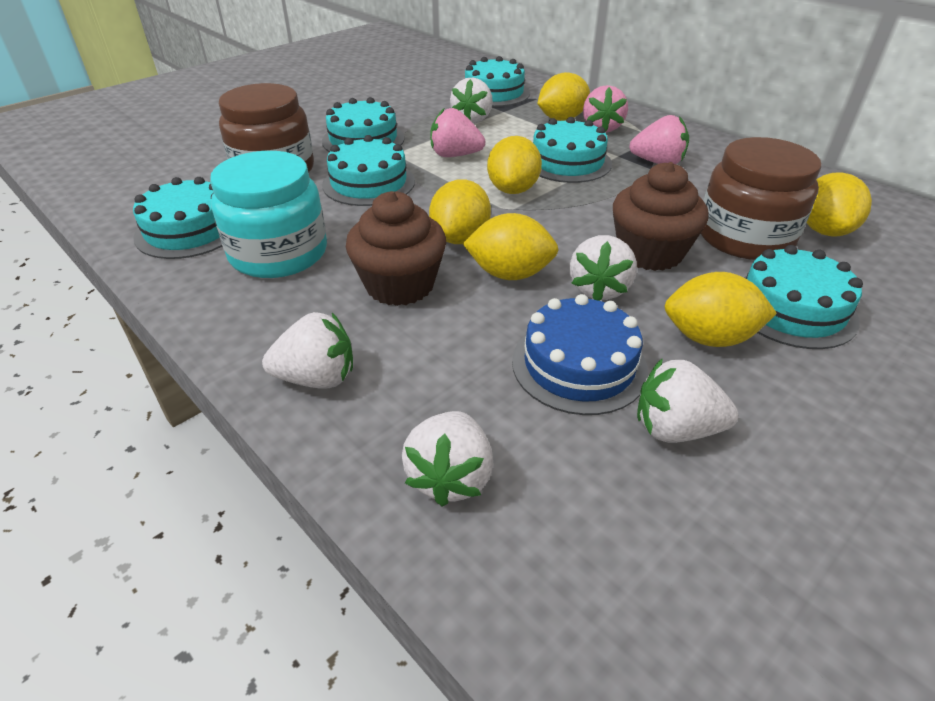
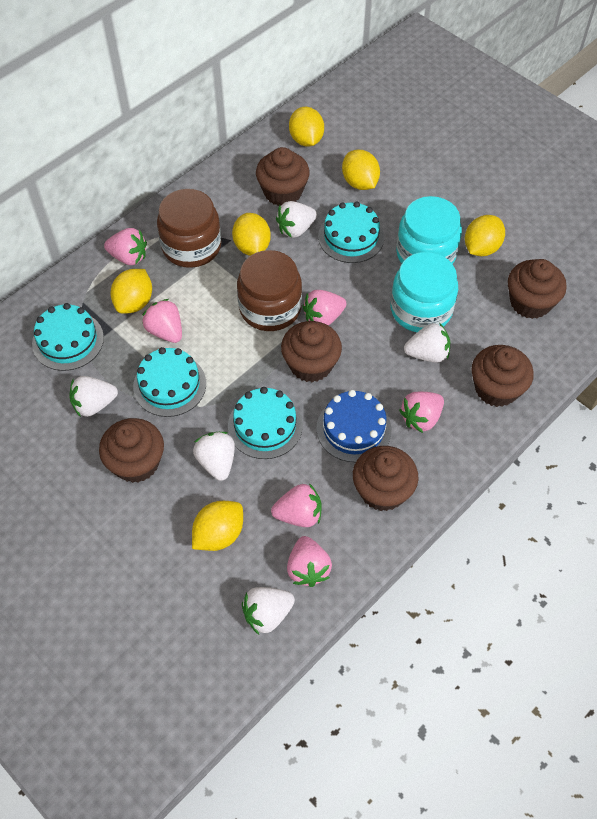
brown cupcake: [346,191,446,306] [613,162,709,271] = 2 -> [99,418,164,483] [256,147,310,206] [281,321,342,382] [353,446,418,511] [471,345,534,407] [508,259,567,319] = 6
pink strawberry: [430,108,485,157] [583,85,628,133] [629,115,689,164] = 3 -> [104,228,147,265] [142,299,182,343] [271,483,322,527] [287,536,332,587] [302,290,346,325] [399,392,444,433] = 6
turquoise cake: [133,177,222,259] [322,97,404,152] [322,135,415,206] [465,56,530,107] [533,117,612,183] [744,245,863,349] = 6 -> [32,303,104,371] [133,347,206,417] [228,387,303,459] [318,201,384,263] = 4
turquoise jar: [210,151,327,278] = 1 -> [391,252,458,332] [396,196,462,264] = 2

